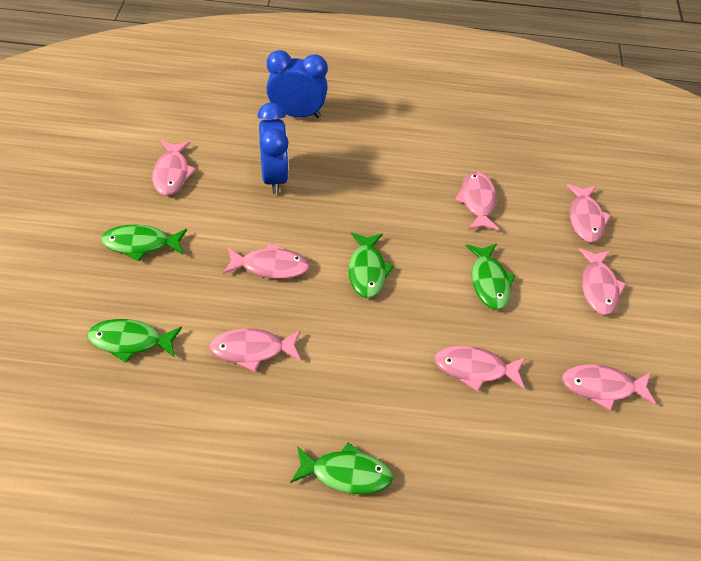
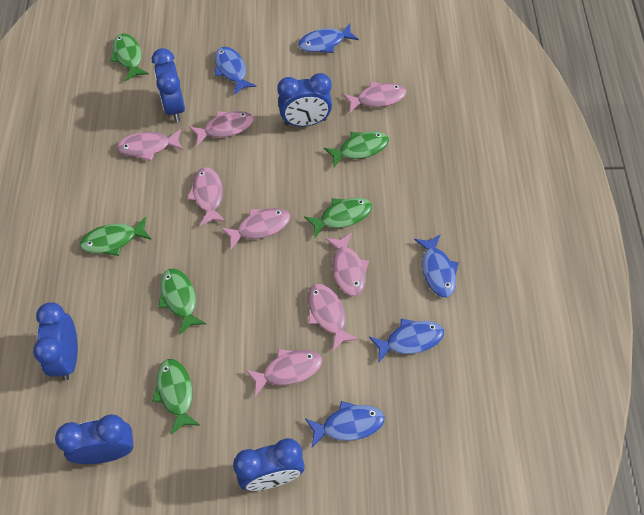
blue clock: [257,103,289,194] [266,50,328,118] = 2 -> [33,302,78,381] [55,414,134,464] [152,48,185,122] [233,438,305,491] [277,73,332,127] = 5
blue fish: none = 0 -> [215,47,256,95] [298,24,359,53] [305,401,385,447] [369,319,444,363] [414,234,459,297] = 5
green fish: [88,319,182,363] [101,225,187,261] [290,443,393,494] [348,232,394,298] [466,243,515,310] = 5 -> [80,217,152,256] [110,33,149,81] [152,359,200,435] [158,268,206,335] [304,197,372,238] [324,131,389,167] = 6

